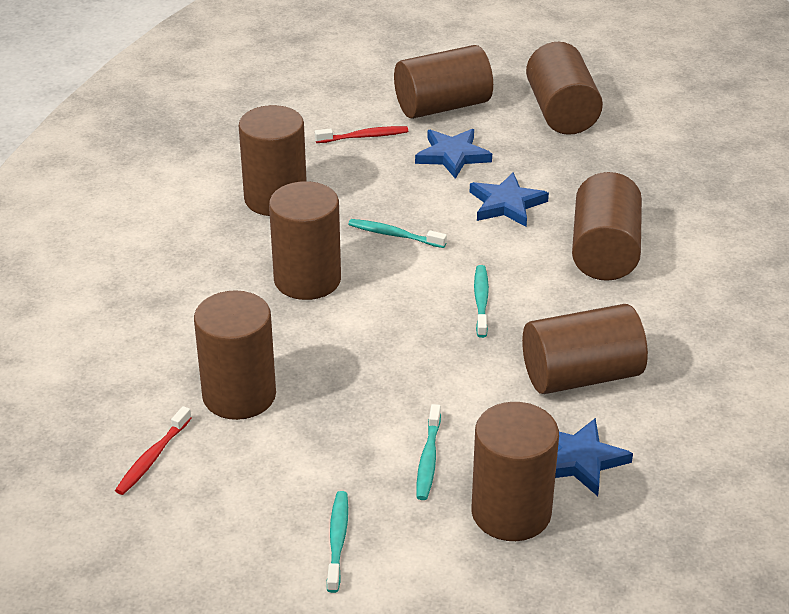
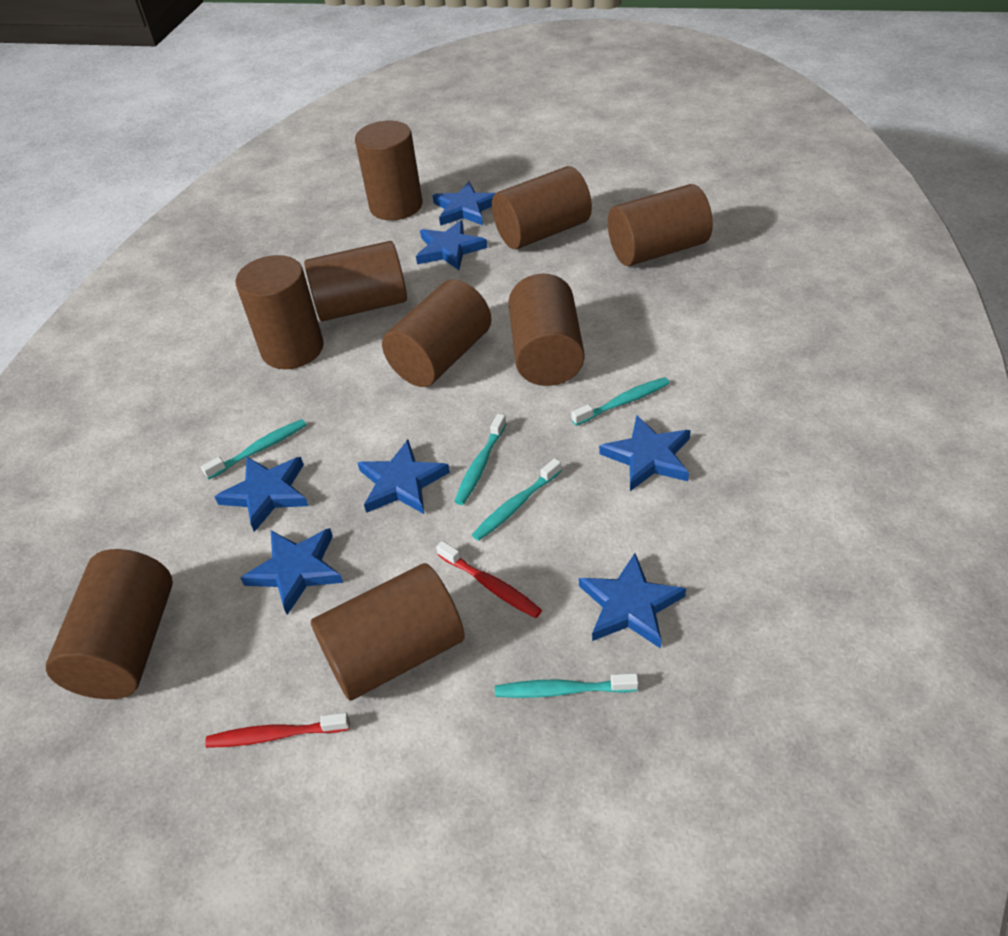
blue star: [415,129,492,179] [470,172,549,227] [555,418,633,496] = 3 -> [215,457,308,532] [241,528,343,615] [358,440,450,514] [416,220,487,270] [432,181,496,226] [579,553,686,648] [599,415,691,491] = 7
brown cylinder: [194,290,276,420] [239,105,307,216] [269,181,341,300] [394,45,493,119] [472,402,559,541] [522,304,648,394] [526,42,603,135] [572,172,642,281] = 8 -> [46,549,173,699] [236,255,324,369] [304,241,407,321] [311,563,465,701] [355,121,422,220] [382,279,491,387] [492,166,592,249] [508,274,585,386] [608,184,713,266] = 9
turquoise toothbrush: [327,491,348,593] [348,219,447,248] [417,404,441,500] [474,265,489,338] = 4 -> [201,419,306,479] [454,414,507,505] [472,458,562,541] [495,673,639,698] [571,377,670,426] = 5

